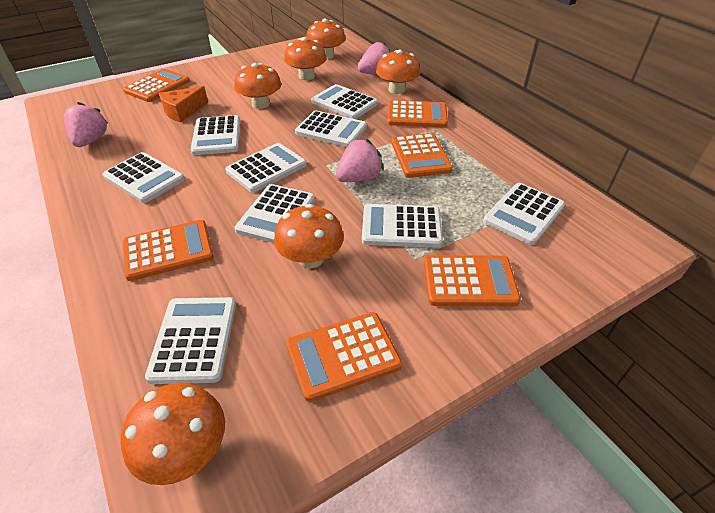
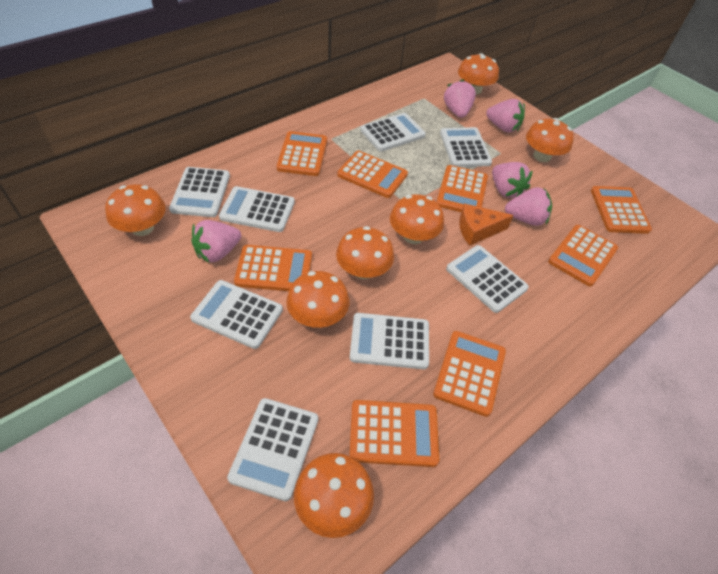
orange calculator: [123,69,190,102] [123,220,214,281] [286,312,402,402] [387,100,448,127] [391,133,453,178] [424,255,521,306] = 6 -> [234,245,312,291] [277,131,327,176] [337,151,408,198] [349,400,439,467] [433,331,506,417] [437,165,488,212] [548,225,618,287] [591,186,652,234] = 8
orange mushroom: [121,383,225,485] [234,63,281,109] [274,204,344,268] [284,37,327,80] [306,19,346,59] [376,50,420,94] = 6 -> [105,184,166,236] [286,271,349,328] [294,453,374,538] [336,226,394,279] [390,194,444,244] [458,53,499,95] [526,118,574,162] = 7
pink strawberry: [64,102,109,147] [336,139,384,182] [357,42,390,75] = 3 -> [191,220,241,263] [444,79,476,118] [486,99,525,133] [492,162,533,198] [505,187,552,226] = 5
white calculator: [102,152,185,203] [145,297,236,384] [191,115,240,155] [225,143,307,193] [234,184,315,243] [295,110,367,147] [311,84,378,119] [362,204,443,248] [483,183,565,245] = 9 -> [169,167,230,217] [190,280,283,349] [219,186,295,232] [227,398,318,501] [350,313,429,370] [360,113,426,152] [440,127,492,167] [446,245,529,313] = 8

